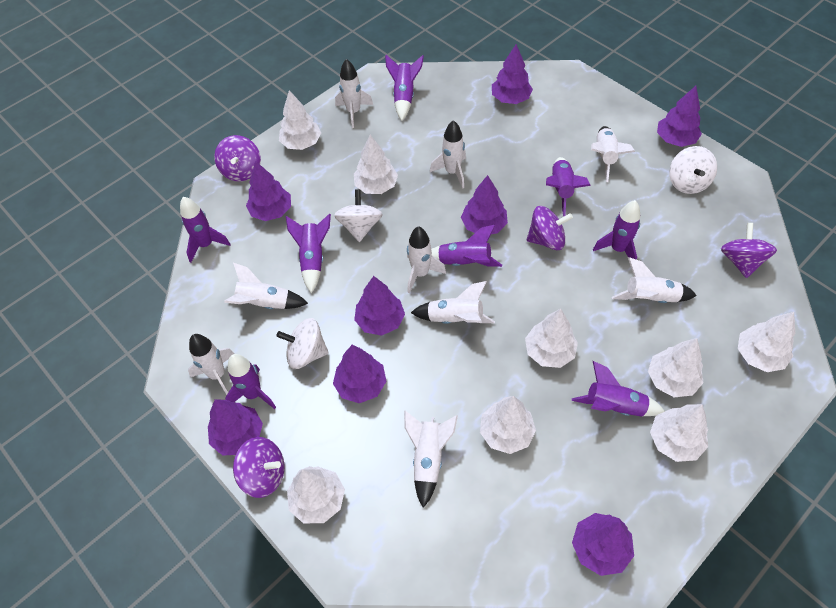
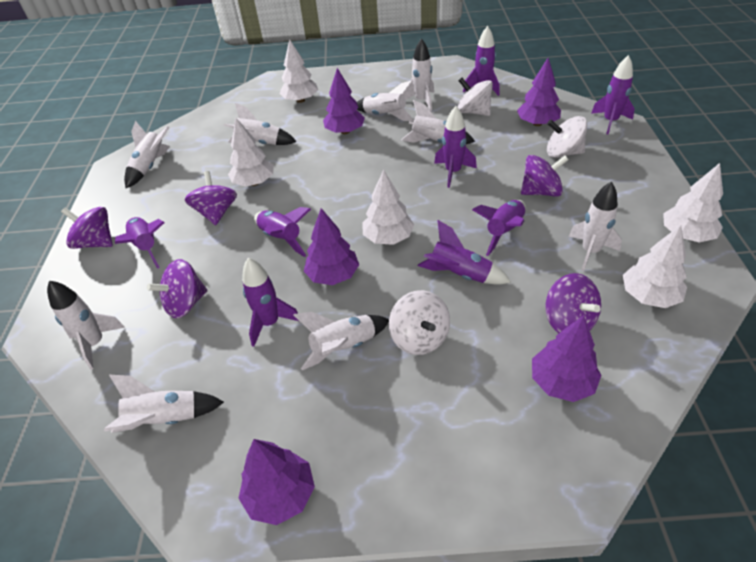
purple spinning top: [214,135,261,182] [233,437,284,498] [527,206,573,250] [721,223,777,278] = 4 -> [61,207,113,249] [147,259,207,318] [185,171,237,225] [521,155,569,197] [545,273,601,333] = 5
purple tree: [208,399,263,456] [246,161,291,221] [333,345,387,403] [354,276,405,336] [461,175,508,234] [492,44,533,104] [572,513,634,576] [657,86,702,147] = 8 -> [239,439,315,525] [304,208,359,285] [323,68,365,134] [517,58,561,126] [532,315,602,402] = 5
white tree: [279,90,321,150] [287,466,345,524] [354,135,398,194] [480,396,536,454] [525,309,578,368] [648,338,704,397] [650,404,708,462] [738,312,795,372] = 8 -> [228,118,274,187] [279,39,318,103] [362,170,414,245] [623,225,687,308] [663,163,723,243] = 5

